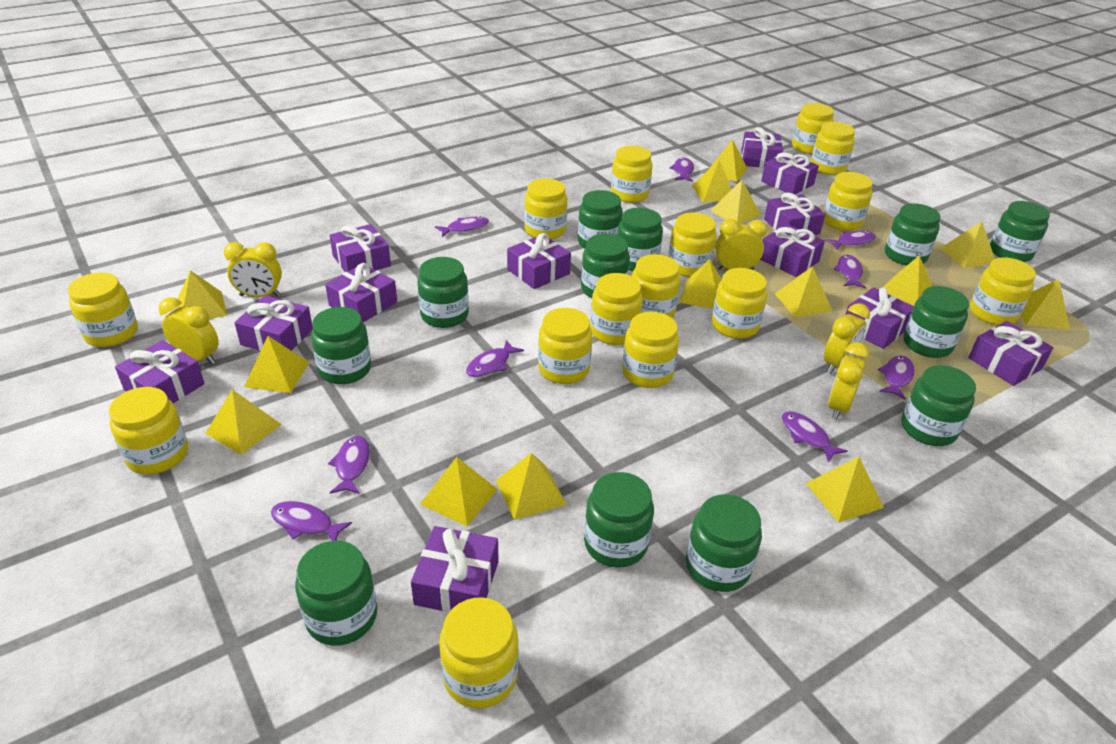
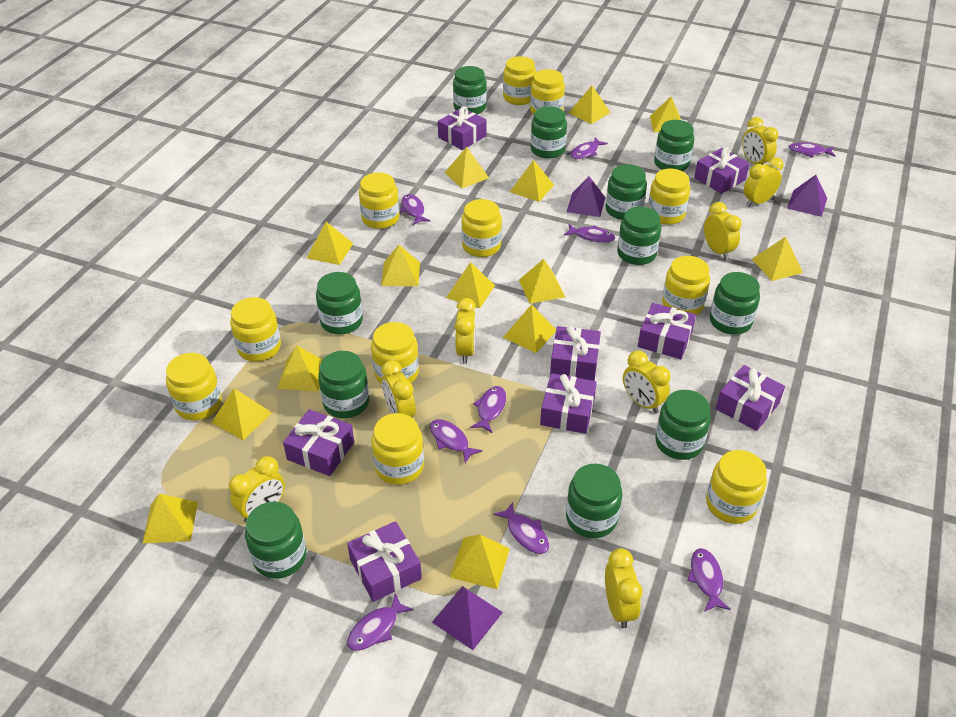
green jar: [295,541,377,646] [311,307,371,384] [417,257,469,328] [578,190,623,249] [581,234,630,298] [584,472,654,568] [617,208,663,271] [686,494,762,592] [885,203,940,265] [901,365,976,446] [903,286,969,358] [990,201,1050,262] = 12 -> [245,502,306,579] [316,272,363,335] [318,351,369,418] [453,66,487,114] [530,106,567,158] [566,464,622,538] [606,164,647,220] [617,206,661,265] [654,120,694,171] [655,390,711,460] [710,272,760,335] = 11
purple gift: [115,340,205,403] [234,296,313,351] [325,263,397,322] [329,224,391,272] [411,526,499,613] [507,233,571,289] [741,127,783,168] [760,224,825,277] [761,152,819,194] [764,193,825,235] [845,287,914,349] [968,321,1054,386] = 12 -> [283,409,354,476] [347,521,422,602] [438,106,487,150] [540,373,597,434] [550,326,601,381] [638,303,696,359] [694,148,750,194] [716,365,785,431] = 8
purple pyramid: none = 0 -> [432,586,503,650] [567,176,605,217] [787,175,827,217] = 3
yellow clock: [159,297,219,364] [224,242,282,297] [715,219,767,270] [824,303,870,374] [828,342,870,420] = 5 -> [229,456,285,523] [382,360,416,417] [455,298,476,363] [605,548,643,628] [623,351,671,413] [704,202,742,260] [742,117,778,165] [744,157,783,207] = 8
yellow jar: [68,272,138,347] [109,387,188,475] [439,598,519,709] [524,178,567,240] [538,308,592,384] [590,273,643,345] [611,146,653,203] [622,312,679,388] [632,254,680,318] [668,213,717,277] [712,268,767,339] [792,103,834,154] [811,122,855,175] [824,172,873,231] [970,257,1036,326] = 15 -> [166,353,222,421] [230,297,281,362] [359,173,399,229] [371,322,419,384] [371,413,424,485] [461,199,502,257] [503,56,536,105] [530,69,565,115] [648,169,690,225] [662,256,710,315] [706,450,767,524] = 11

